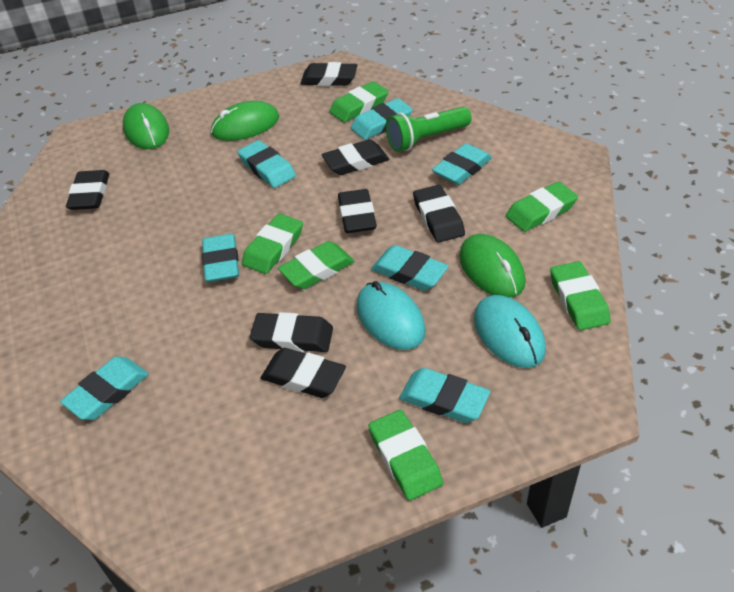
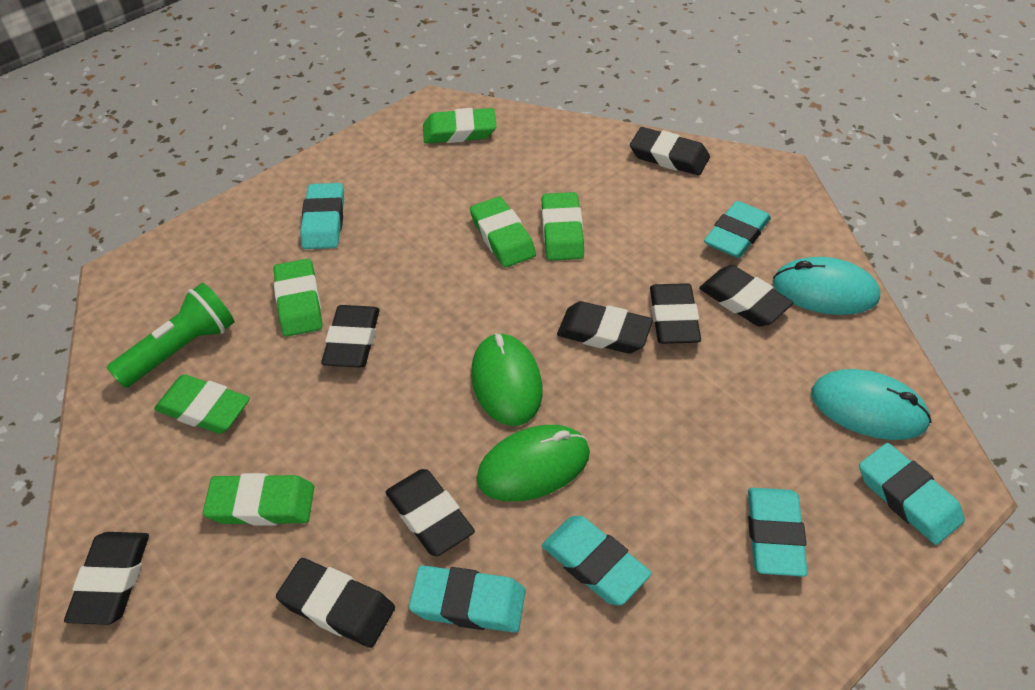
black eraser: [66,170,109,210] [250,312,333,352] [261,348,346,398] [300,62,357,86] [321,139,389,175] [338,189,377,233] [413,185,465,243] = 7 -> [64,532,149,625] [276,558,395,648] [321,305,380,367] [386,469,475,557] [557,301,653,354] [630,127,710,176] [650,283,701,344] [699,265,793,327] = 8
green mouse: [123,103,169,149] [211,101,279,141] [459,234,526,298] = 3 -> [471,333,543,426] [476,425,590,501] = 2
turquoise eraser: [60,356,149,420] [202,234,239,282] [238,140,296,188] [351,98,413,140] [371,245,449,291] [399,368,490,423] [432,143,492,185] = 7 -> [300,183,344,249] [409,565,526,633] [542,516,652,606] [704,201,771,258] [748,488,808,577] [859,443,965,545] = 6

